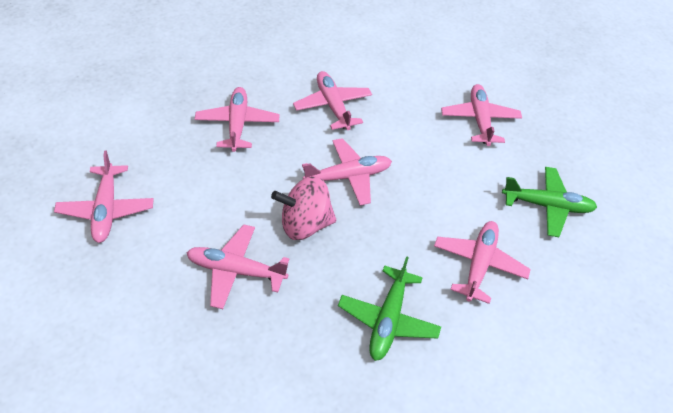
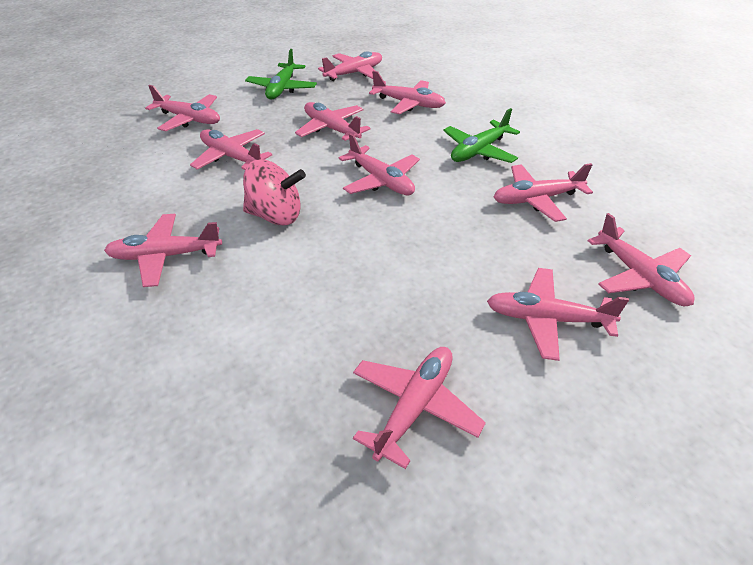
pink plane: [54,150,154,243] [187,224,289,309] [195,87,279,152] [293,71,372,130] [302,138,392,205] [434,221,531,304] [441,84,522,146] = 7 -> [104,214,222,287] [145,85,220,132] [190,129,272,170] [295,102,370,141] [318,51,382,81] [339,133,420,195] [353,347,486,469] [369,71,446,115] [487,268,629,361] [494,163,593,222] [588,213,694,306] = 11

